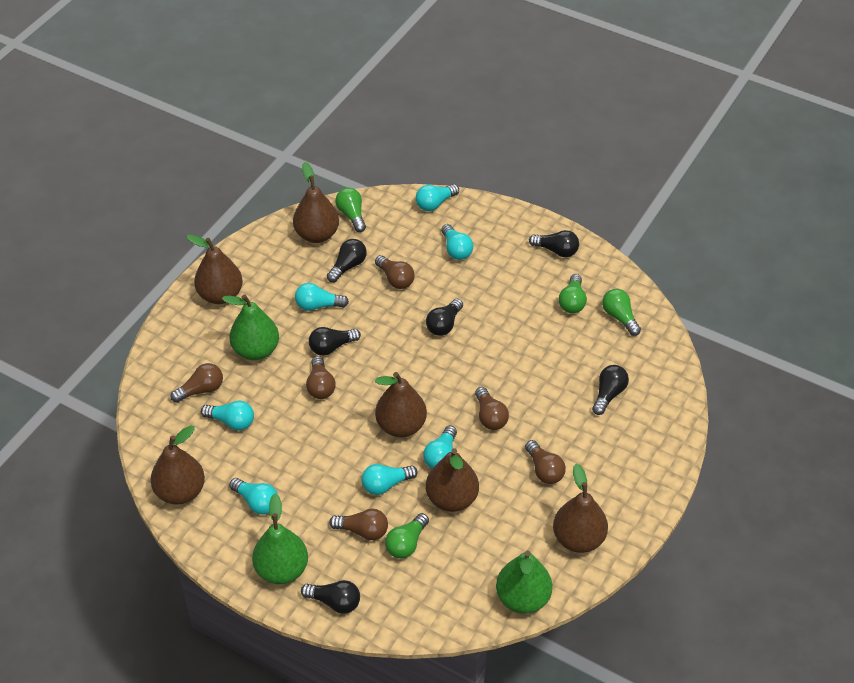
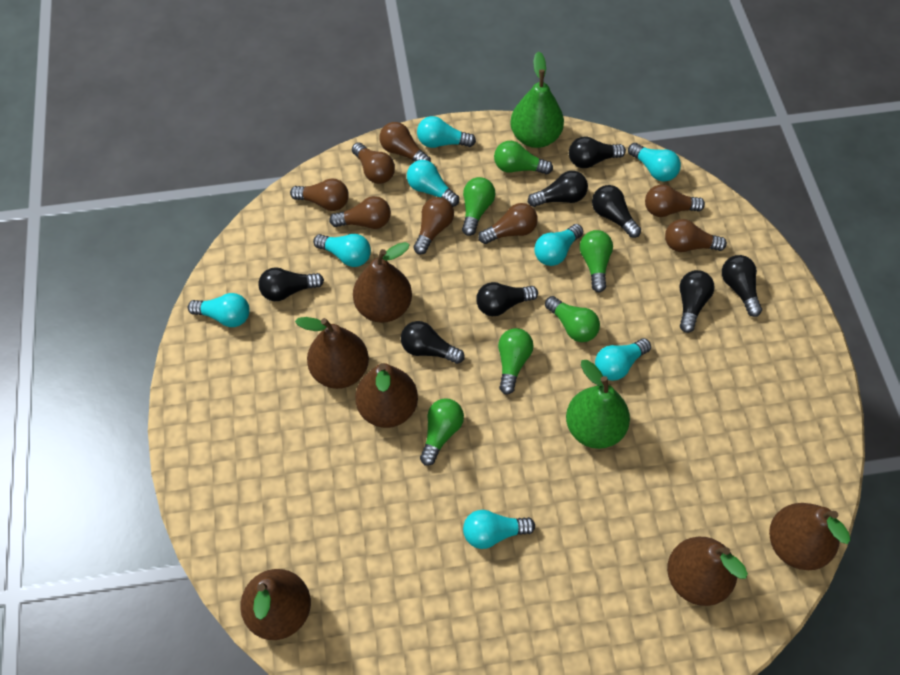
black light bulb: [301,580,360,614] [309,327,361,356] [327,239,367,282] [426,299,463,336] [529,230,579,257] [592,365,629,415] = 6 -> [258,267,324,301] [401,321,465,364] [476,282,538,316] [528,171,588,207] [569,136,626,168] [592,185,641,238] [680,270,715,333] [722,255,762,317] = 8
brown light bulb: [171,363,223,403] [306,356,336,399] [329,509,388,540] [375,255,414,289] [475,387,509,430] [525,440,566,484] = 6 -> [290,178,349,211] [329,196,391,229] [352,142,395,184] [380,122,431,162] [413,197,454,255] [478,203,538,244] [645,185,705,217] [665,219,727,252] = 8
green light bulb: [335,188,366,232] [385,513,429,559] [559,274,587,313] [602,289,641,336] = 4 -> [420,399,464,466] [462,177,495,236] [494,141,553,174] [498,328,534,395] [545,296,600,342] [580,230,613,293] = 6
green pear: [222,294,279,360] [252,493,308,584] [496,550,552,614] = 3 -> [510,51,564,148] [566,360,630,449] = 2
turquoise light bulb: [201,400,254,430] [229,478,278,514] [295,283,349,311] [362,464,418,495] [416,184,459,211] [423,425,457,469] [441,224,473,260] = 7 -> [188,293,250,327] [313,234,371,267] [407,160,459,207] [417,116,476,148] [463,510,535,549] [534,224,583,266] [595,338,651,381] [628,143,681,182] = 8

